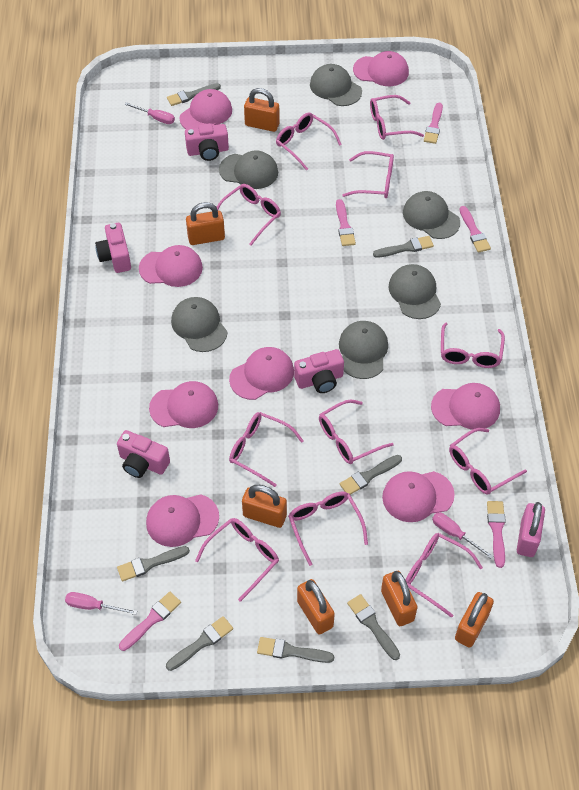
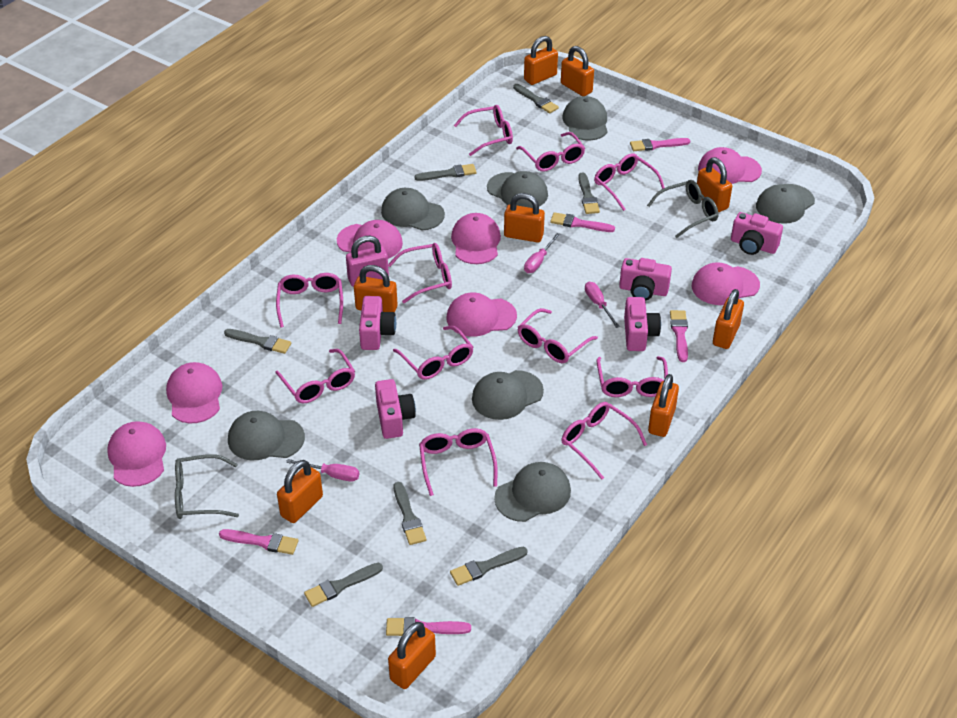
grey cap: [171,297,228,352] [219,150,278,189] [310,64,362,106] [339,321,388,379] [388,264,441,319] [403,191,460,239] = 6 -> [228,411,305,461] [381,188,445,231] [472,370,544,420] [487,171,548,208] [494,462,571,522] [563,96,608,141] [756,184,815,224] = 7
grey glasses: none = 0 -> [175,454,239,519] [647,180,719,238] = 2
orange padlock: [186,202,225,245] [242,485,287,528] [244,88,280,132] [297,579,335,634] [381,571,418,626] [455,592,494,648] = 6 -> [277,460,323,523] [354,265,398,312] [388,622,436,689] [504,193,545,243] [524,36,558,85] [561,46,594,96] [648,374,679,437] [697,157,732,212] [713,289,744,349] = 9
pink camera: [95,223,131,273] [117,430,170,478] [185,123,229,161] [294,349,344,393] = 4 -> [359,296,396,350] [375,379,416,439] [619,258,672,301] [624,297,661,351] [731,212,783,255] = 5
pink cap: [139,245,203,287] [146,494,219,547] [149,381,218,428] [180,89,232,129] [229,347,294,400] [353,51,409,86] [382,471,455,522] [431,383,500,430] = 8 -> [107,421,166,487] [166,362,222,423] [337,220,403,259] [447,292,517,337] [451,213,501,264] [692,262,760,305] [698,147,762,184] = 7

